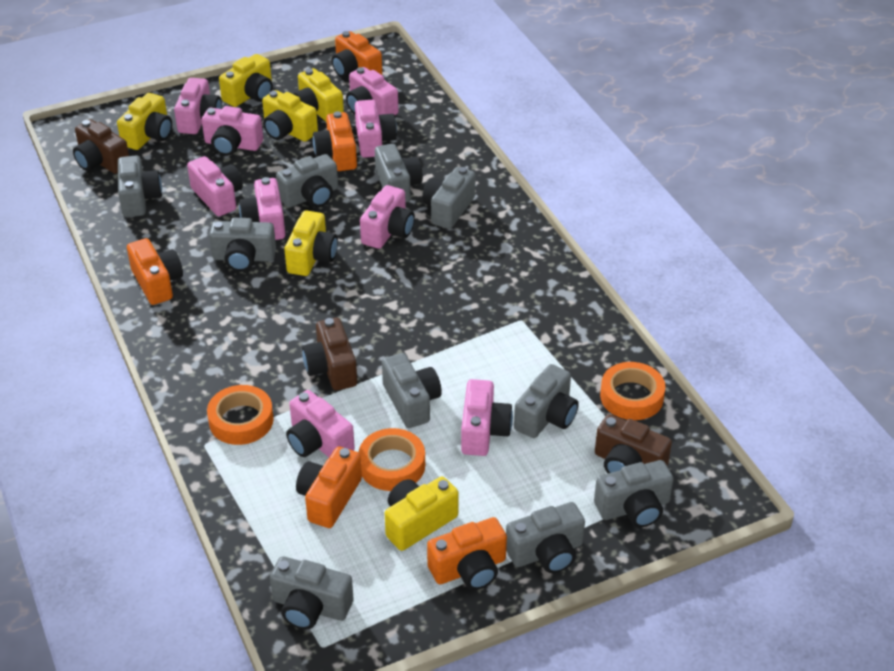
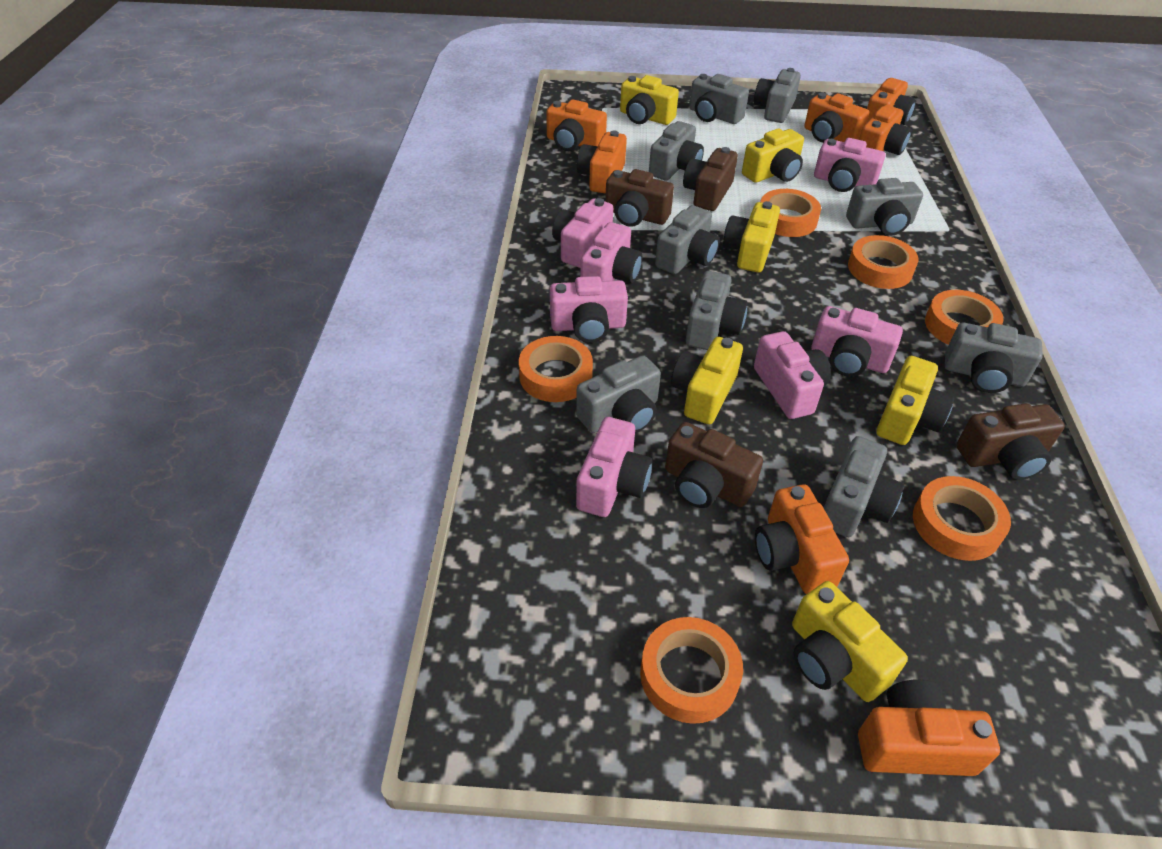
brown camera: [73,119,129,174] [302,318,357,390] [595,414,672,473] = 3 -> [605,169,674,227] [665,422,763,508] [683,147,738,211] [956,403,1065,480] = 4
grey camera: [118,155,162,217] [209,218,276,272] [270,556,354,629] [276,154,338,208] [375,144,423,202] [382,353,442,428] [422,167,476,229] [506,502,585,573] [514,364,579,438] [594,460,673,527] = 10 -> [576,355,661,433] [649,121,704,181] [655,205,720,274] [686,271,748,350] [689,74,749,124] [754,68,801,123] [824,436,904,537] [846,178,923,236] [945,323,1043,393] = 9
orange camera: [127,238,183,305] [296,446,362,528] [313,111,357,171] [332,31,382,78] [427,517,507,590] = 5 -> [546,99,607,151] [577,130,627,194] [755,484,849,594] [804,93,869,143] [858,679,1000,776] [859,105,912,155] [867,78,916,125] = 7
orange tape: [207,385,274,445] [359,428,425,491] [600,362,666,420] = 3 -> [519,336,593,402] [640,617,743,724] [760,189,821,237] [848,235,918,289] [913,476,1011,561] [925,290,1004,345] = 6
pink camera: [174,78,222,134] [187,156,243,216] [202,106,263,156] [239,177,285,240] [286,390,355,457] [346,67,398,115] [355,100,397,158] [360,185,415,249] [461,379,513,456] = 9 -> [550,276,628,343] [552,198,613,268] [576,417,653,517] [580,222,642,283] [754,331,831,419] [811,306,903,377] [814,138,885,192] = 7

